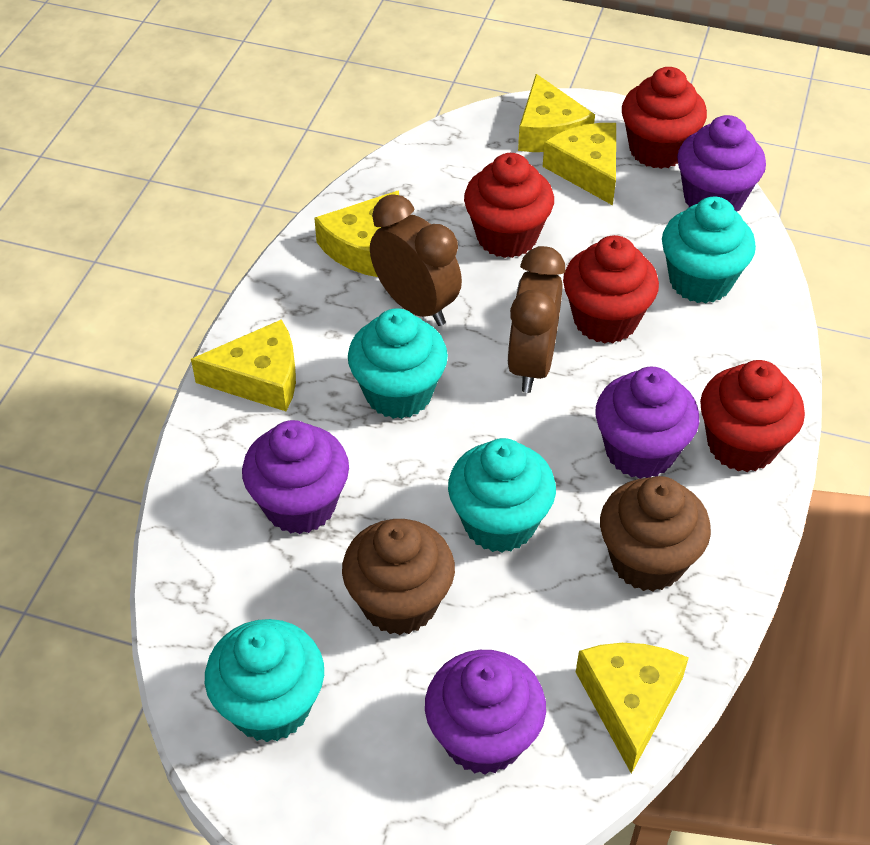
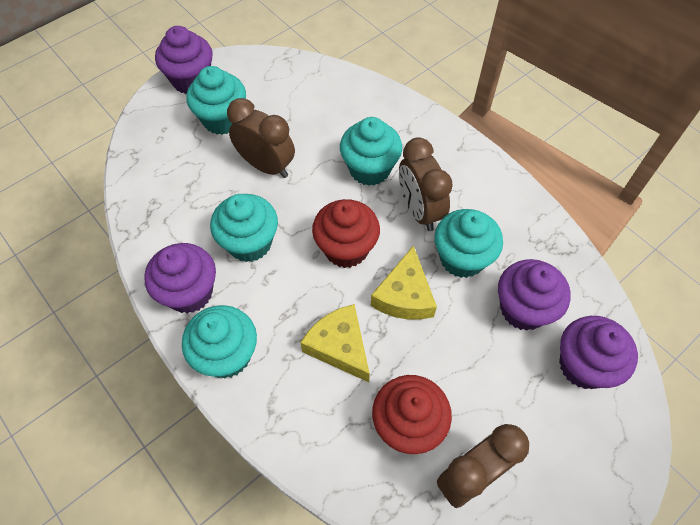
brown clock: [370,194,462,326] [507,246,566,393] = 2 -> [227,98,295,178] [399,137,453,231] [437,424,529,508] = 3
brown cupcake: [342,519,455,635] [600,476,711,591] = 2 -> none = 0
red cupcake: [464,153,554,258] [563,235,659,344] [622,67,707,169] [700,360,805,472] = 4 -> [312,199,380,268] [372,375,452,454] = 2
turquoise cupcake: [205,619,324,742] [348,308,448,419] [448,438,556,553] [662,197,756,303] = 4 -> [182,305,257,378] [186,66,246,135] [210,194,278,262] [340,117,402,186] [434,209,503,278] = 5
yellow cheese: [191,320,296,411] [314,190,399,277] [518,74,595,152] [543,123,616,205] [576,643,689,774] = 5 -> [300,304,370,382] [371,245,437,320] = 2

